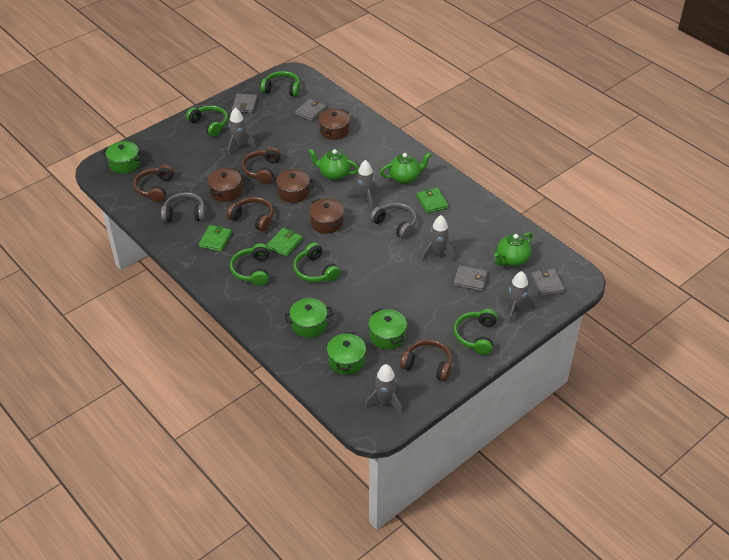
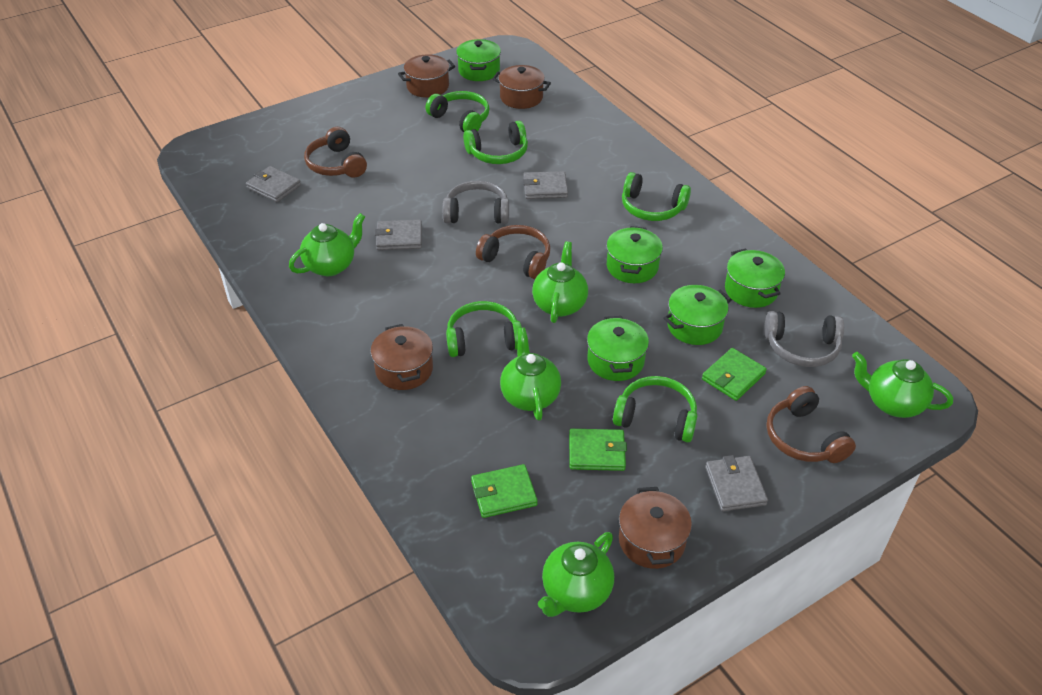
brown headphones: [133,165,174,202] [227,197,274,232] [242,147,281,184] [400,340,452,381] = 4 -> [304,127,367,178] [476,225,550,279] [766,386,856,463] = 3
green pot: [102,141,143,173] [284,298,333,338] [327,331,366,375] [369,308,407,349] = 4 -> [456,39,501,81] [587,316,649,381] [606,226,663,283] [663,285,732,345] [725,248,785,308] = 5
green teapot: [308,149,359,181] [380,152,431,184] [494,232,533,266] = 3 -> [289,213,365,276] [500,327,561,420] [532,242,588,323] [538,532,614,617] [852,352,953,418] = 5
grey rocket: [228,108,256,155] [348,160,377,210] [365,364,402,414] [422,215,455,261] [502,271,535,324] = 5 -> none = 0

